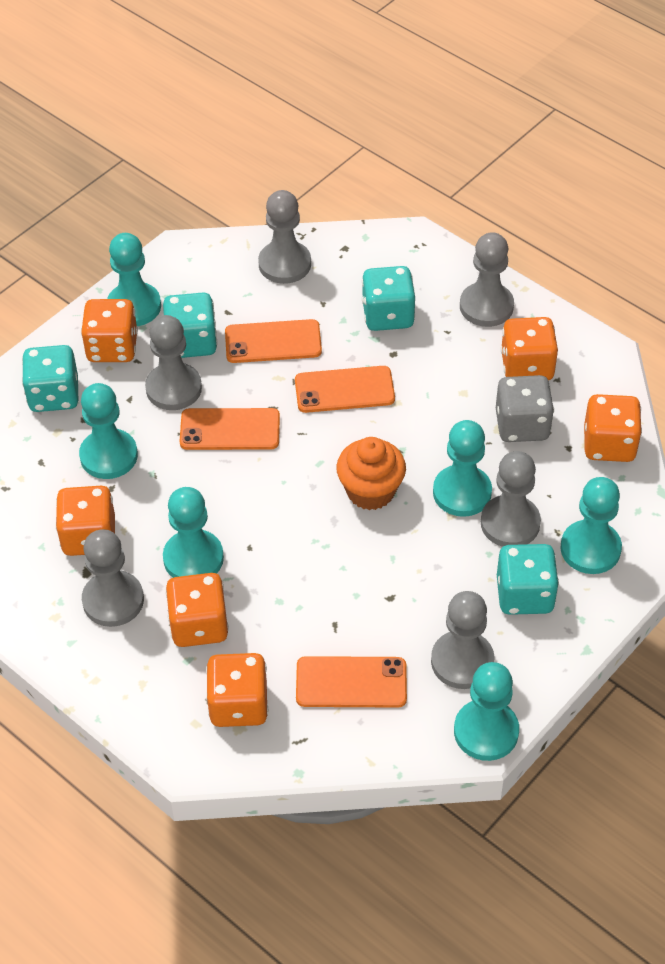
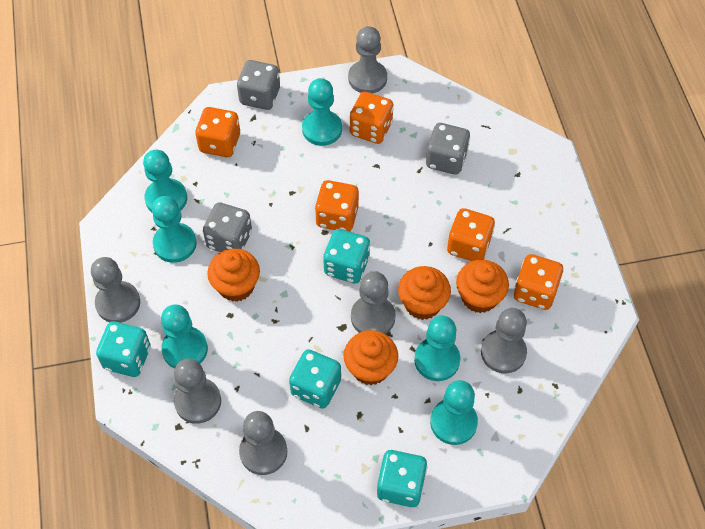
grey dice: [496,375,554,442] = 1 -> [203,203,252,252] [237,60,280,110] [426,123,470,175] = 3
orange cupcake: [336,437,406,510] = 1 -> [207,248,260,302] [344,330,398,385] [398,266,451,320] [456,260,509,313] = 4
orange dice: [55,486,115,556] [81,299,138,362] [165,573,229,647] [206,653,269,727] [501,317,558,380] [584,394,642,462] = 6 -> [195,107,240,157] [315,180,359,232] [350,92,394,144] [447,208,495,261] [513,254,563,310] = 5
orange phone: [180,408,280,450] [225,319,322,363] [295,366,395,413] [296,656,407,708] = 4 -> none = 0

